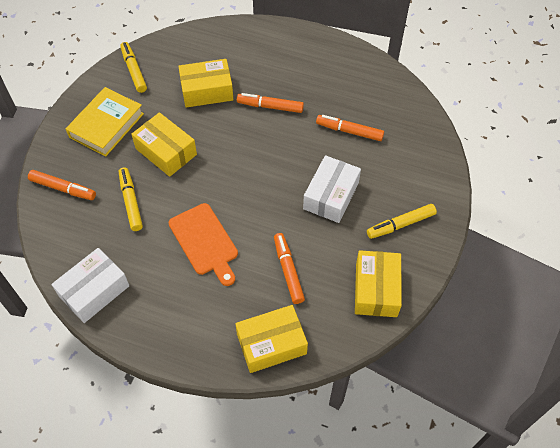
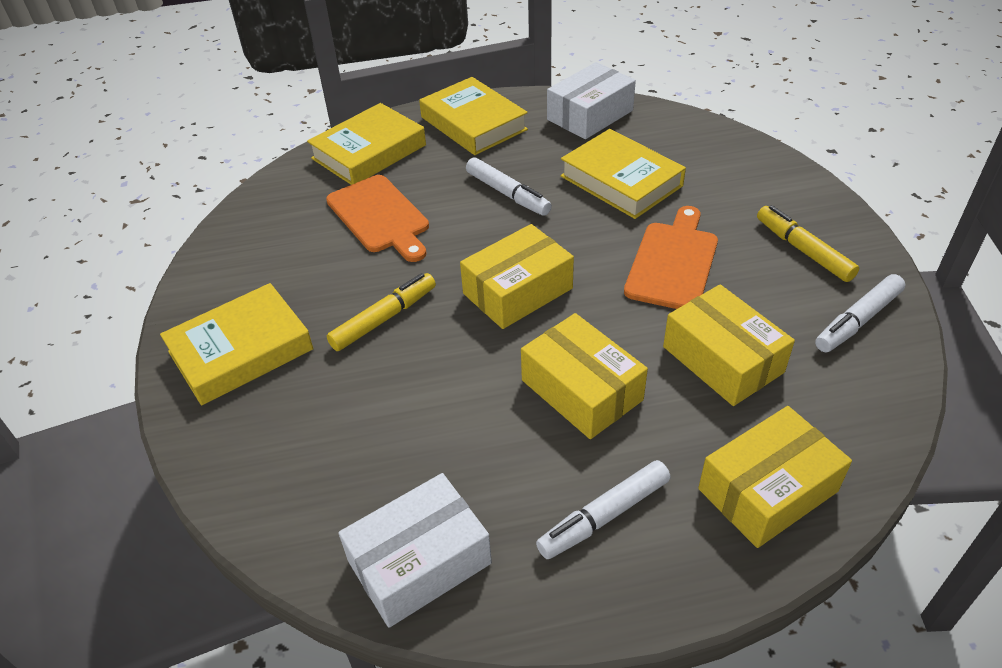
orange cutting board: [169,203,238,286] = 1 -> [326,175,429,262] [624,206,718,309] = 2
orange marker: [28,170,96,200] [237,93,304,113] [274,233,305,304] [316,115,384,141] = 4 -> none = 0
white marker: none = 0 -> [466,157,552,216] [536,460,670,559] [815,274,906,352] = 3
yellow book: [66,87,144,157] = 1 -> [160,283,314,405] [307,103,426,185] [419,77,528,155] [561,129,686,219] = 4
yellow marker: [119,167,143,231] [120,42,147,93] [367,204,437,239] = 3 -> [327,273,436,351] [757,205,859,282] = 2

